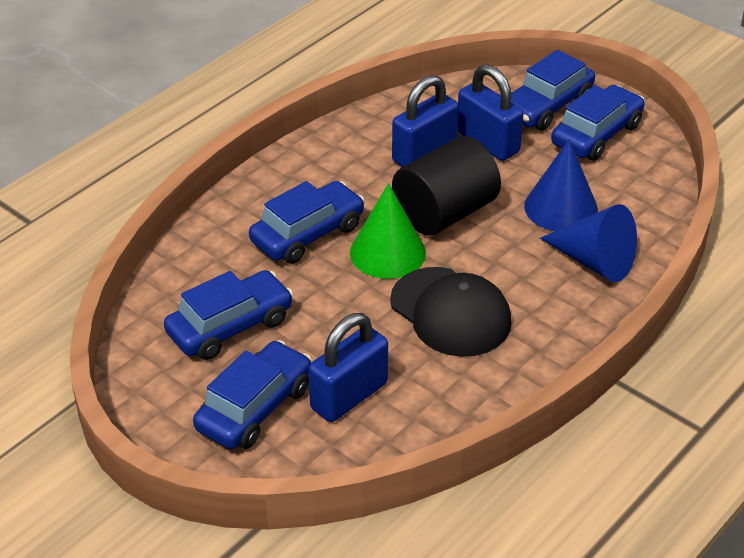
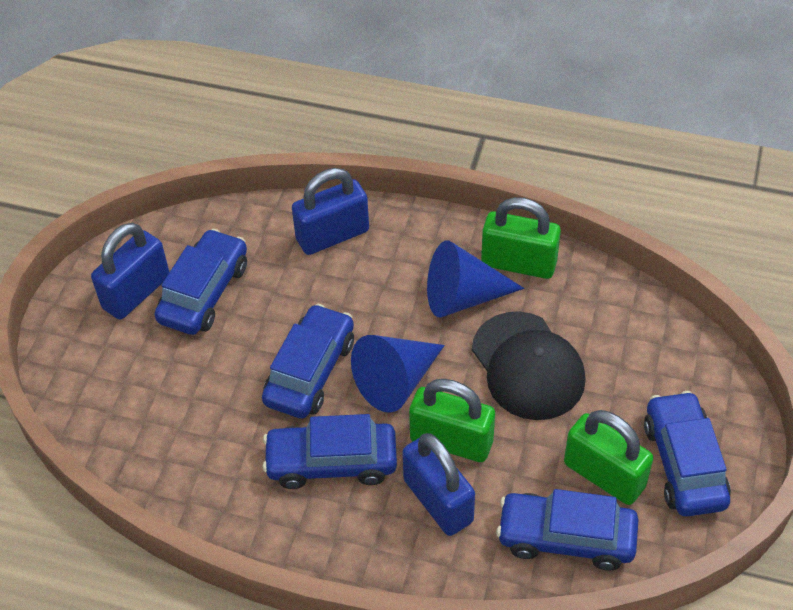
black cylinder: [392,136,501,236] = 1 -> none = 0
green cone: [350,183,426,279] = 1 -> none = 0
green padlock: none = 0 -> [409,379,495,462] [481,197,561,279] [564,410,654,505] = 3

